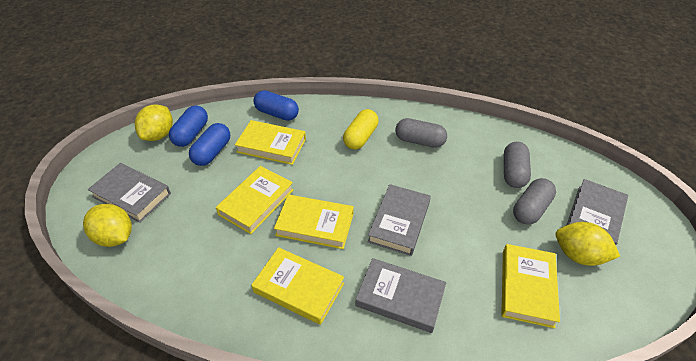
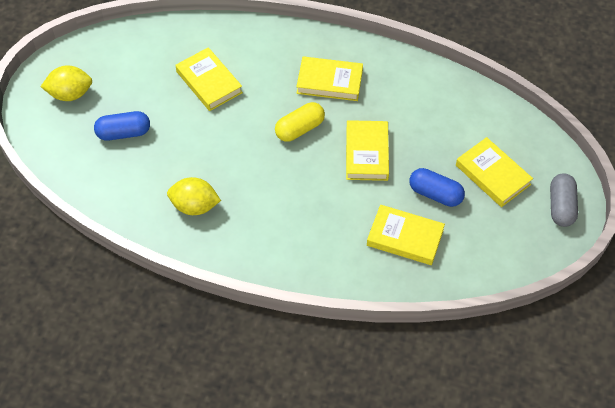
blue capsule: [169,105,208,147] [189,123,230,166] [254,90,299,121] = 3 -> [94,111,150,141] [409,168,465,207] = 2
grey book: [88,163,171,223] [355,258,446,333] [368,184,431,256] [567,179,628,245] = 4 -> none = 0
grey capsule: [395,118,447,148] [504,142,531,188] [513,178,556,225] = 3 -> [550,173,578,227] = 1
yellow lemon: [83,204,132,247] [135,104,173,141] [556,222,620,266] = 3 -> [41,65,92,101] [167,177,221,215] = 2

